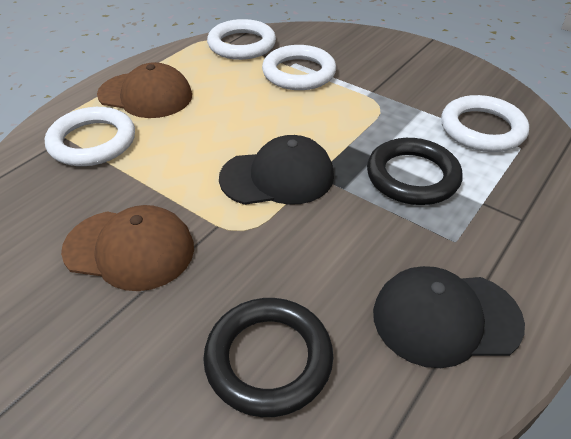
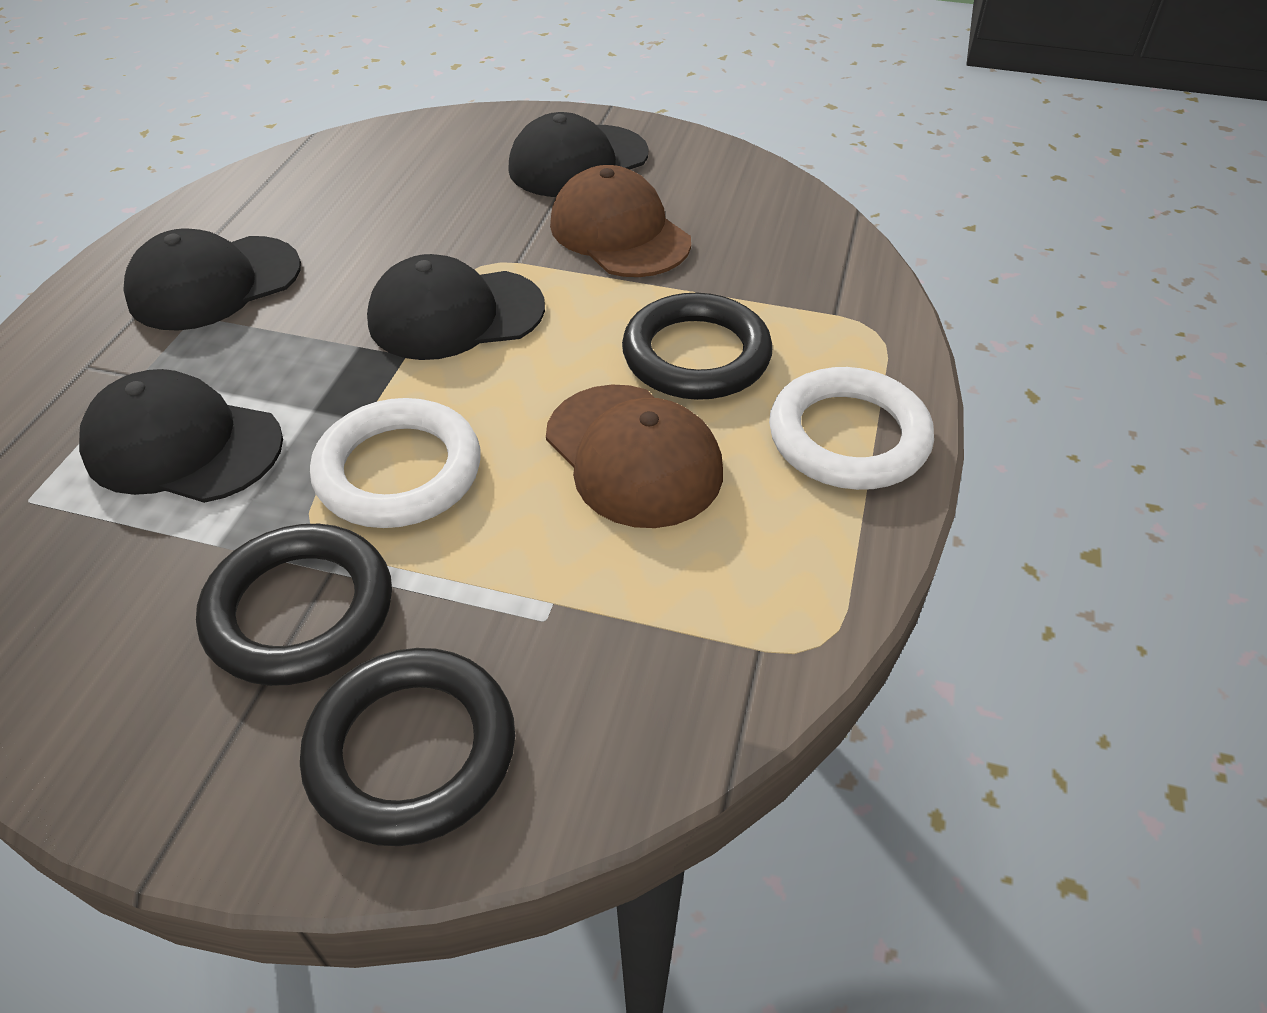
black cap: [219,135,334,205] [373,266,525,368] = 2 -> [79,369,283,503] [123,228,301,331] [367,254,545,360] [508,112,648,197] = 4
black ring: [203,298,333,417] [367,138,462,205] = 2 -> [196,524,392,686] [300,648,515,846] [622,293,773,400] = 3
white ring: [45,107,135,166] [207,19,276,60] [262,45,336,90] [441,95,529,152] = 4 -> [310,398,481,528] [769,367,934,490] = 2

